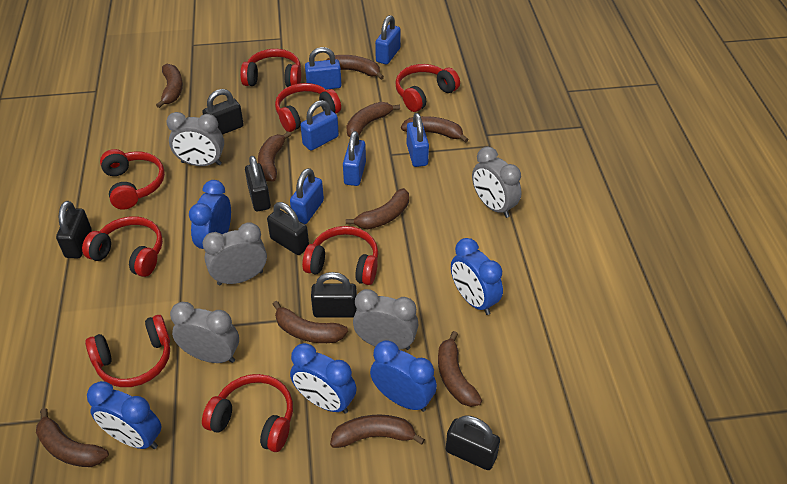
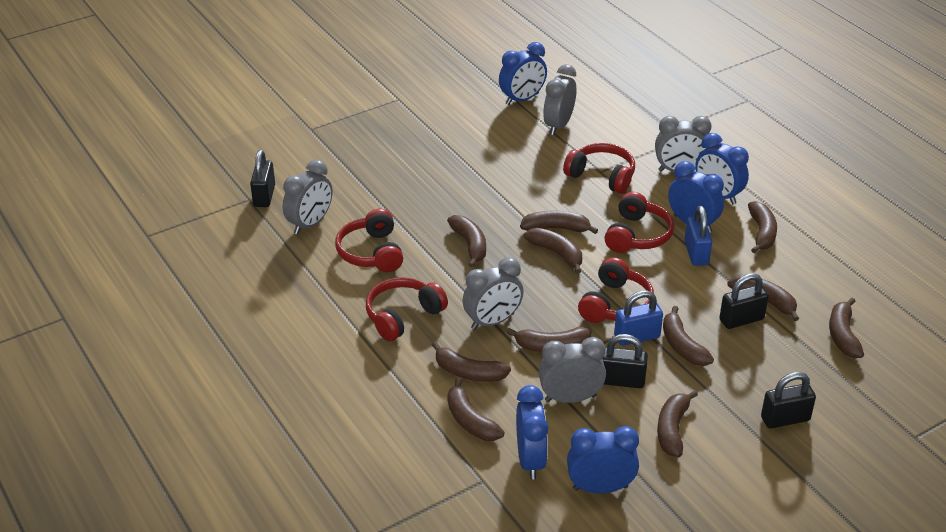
black padlock: [56,201,92,258] [202,89,244,135] [245,156,271,212] [267,202,309,255] [311,272,357,317] [446,415,500,470] = 6 -> [250,150,275,207] [602,334,648,388] [719,273,769,329] [761,372,816,428] = 4
blue padlock: [290,168,324,224] [301,100,339,151] [305,47,342,90] [343,131,366,186] [375,15,401,64] [407,113,429,167] = 6 -> [614,290,663,346] [684,206,712,266] = 2
brown banana: [36,408,109,467] [156,64,183,108] [258,131,291,182] [273,301,348,343] [327,55,384,80] [330,415,425,448] [346,102,400,137] [346,188,409,229] [401,116,468,143] [438,331,482,407] = 10 -> [432,342,511,382] [447,215,486,268] [447,378,505,441] [507,327,592,352] [520,210,598,234] [524,228,582,273] [657,390,698,457] [663,306,714,366] [727,275,799,321] [748,201,777,253] [829,298,864,358] = 11
red headphones: [82,216,163,277] [85,315,170,387] [100,149,165,209] [202,374,293,452] [240,49,301,87] [275,83,341,132] [302,226,378,285] [395,64,460,112] = 8 -> [335,209,403,272] [366,277,448,341] [563,143,635,194] [578,257,654,323] [604,192,674,253] = 5

